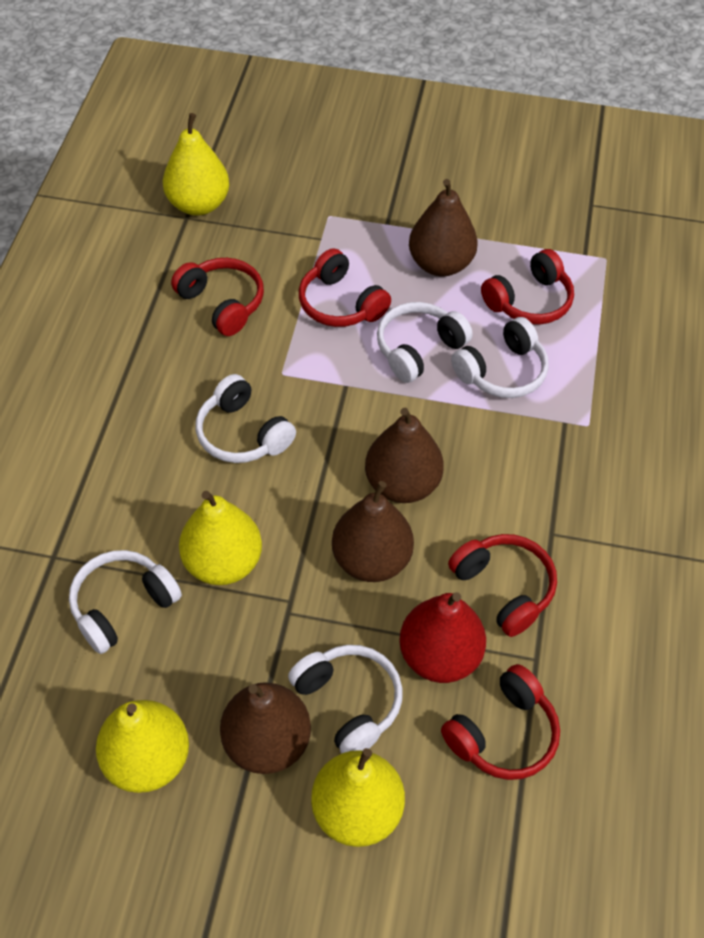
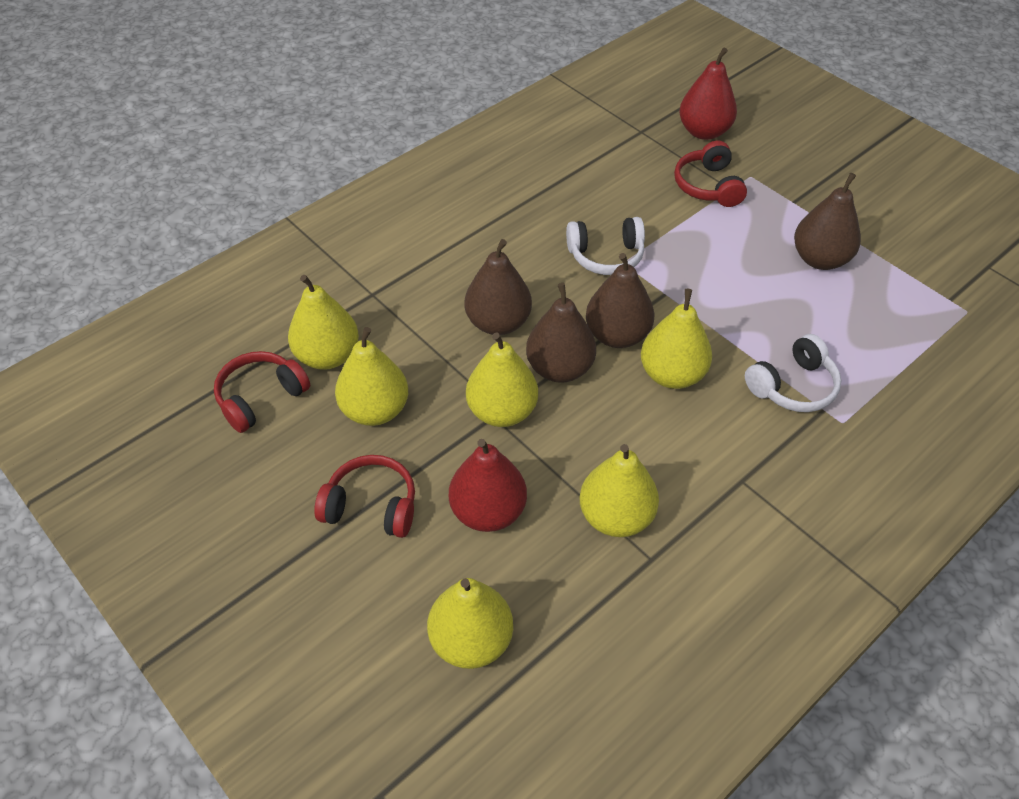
red headphones: [171,258,264,336] [299,248,391,327] [441,664,560,780] [448,534,557,637] [481,249,574,325] = 5 -> [214,351,310,433] [314,455,415,538] [674,141,747,207] = 3
red pear: [399,592,486,683] = 1 -> [449,439,527,532] [679,48,737,140] = 2
white headphones: [69,550,182,654] [196,374,296,463] [288,645,403,754] [377,302,473,383] [451,317,549,398] = 5 -> [566,217,645,275] [745,334,841,412] = 2
yellow pear: [96,700,189,793] [163,113,229,216] [179,491,262,585] [311,748,405,847] = 4 -> [288,275,359,370] [335,327,408,426] [427,578,513,669] [466,332,538,427] [580,444,659,537] [641,289,712,389] = 6

